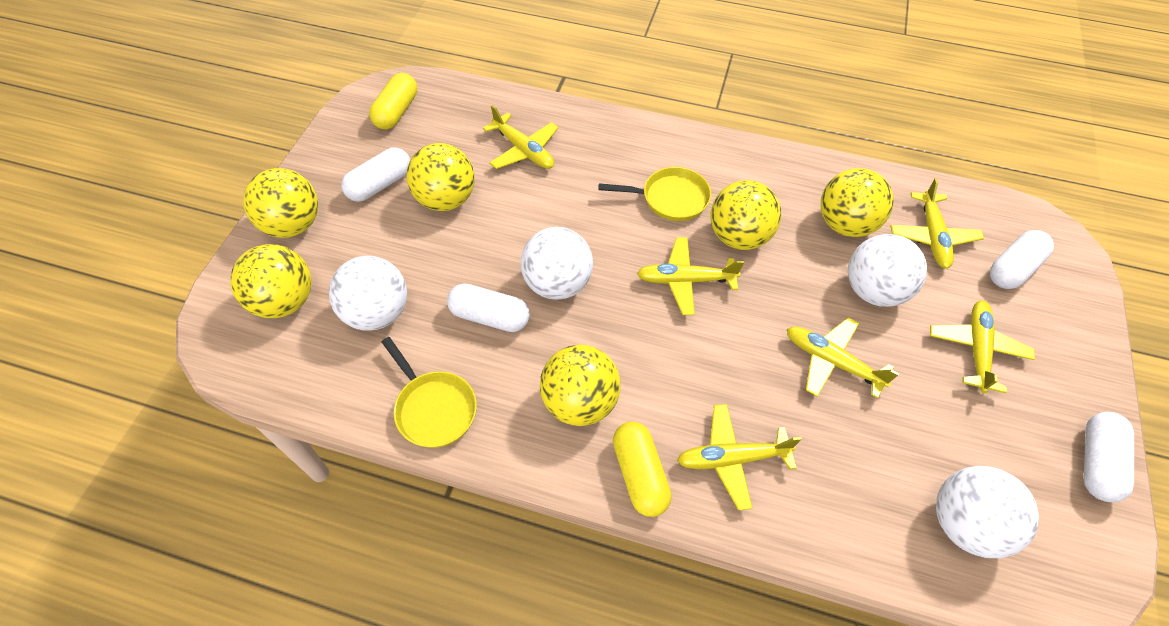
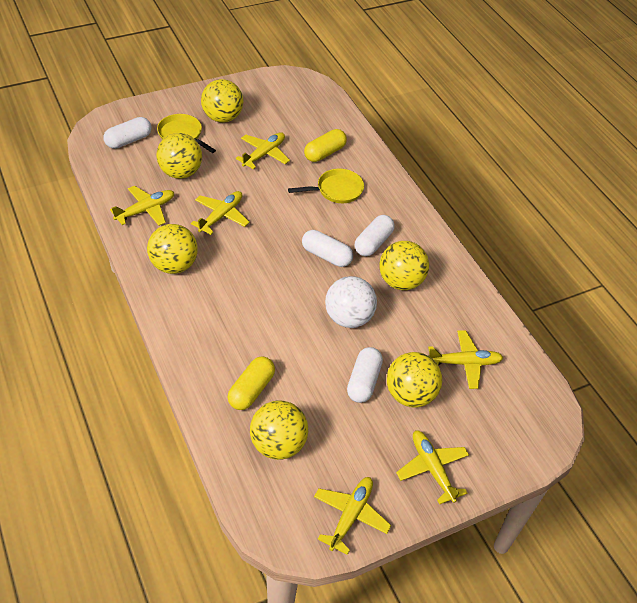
white ball: [329,256,407,331] [520,227,593,300] [848,234,927,307] [936,466,1039,558] = 4 -> [325,276,377,328] = 1

